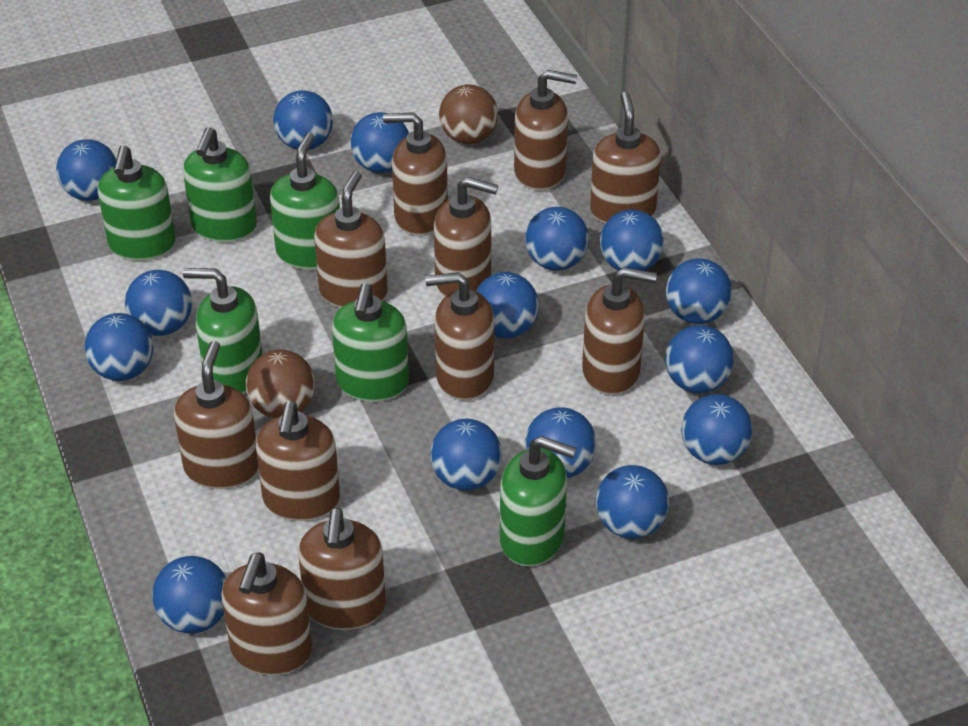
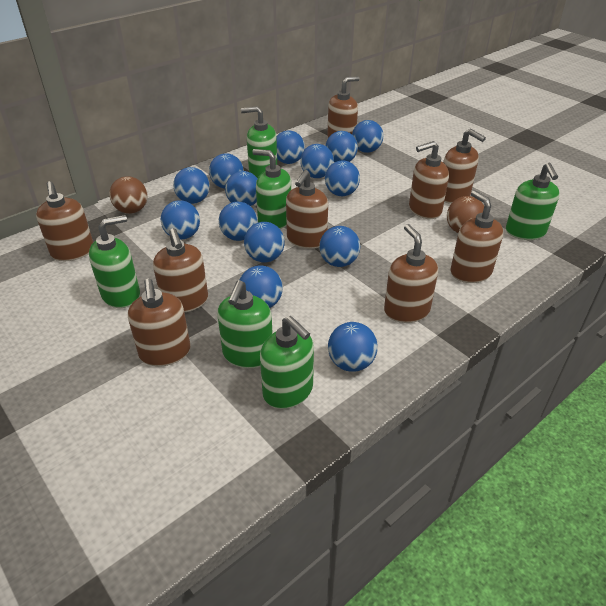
blue ball: [56,139,117,201] [84,313,153,381] [125,270,192,336] [152,556,226,633] [273,90,333,150] [350,112,409,173] [430,419,502,490] [476,272,539,338] [525,207,589,271] [525,407,596,478] [596,465,669,539] [600,210,664,271] [665,325,734,393] [666,258,732,324] [681,394,752,465] = 15 -> [161,200,200,240] [173,167,210,204] [209,153,244,189] [219,202,258,241] [225,171,258,206] [240,265,283,308] [244,222,285,263] [276,130,305,164] [300,144,334,178] [319,226,360,267] [325,131,358,163] [325,160,360,196] [328,322,378,372] [352,120,383,153] = 14
brown soap dispenser: [174,341,258,489] [221,552,312,676] [256,401,340,521] [298,508,386,630] [314,171,388,308] [383,112,448,236] [425,272,495,400] [434,177,498,296] [514,70,577,191] [582,267,657,395] [590,92,661,224] = 11 -> [36,181,94,261] [128,278,190,366] [153,228,208,313] [286,170,328,249] [327,76,359,138] [384,224,438,323] [409,141,449,219] [443,129,486,204] [450,190,503,283] = 9

